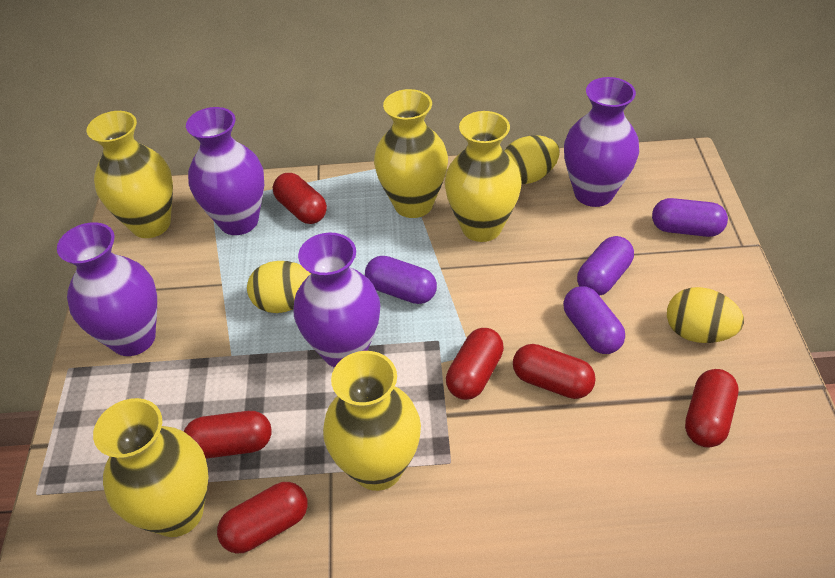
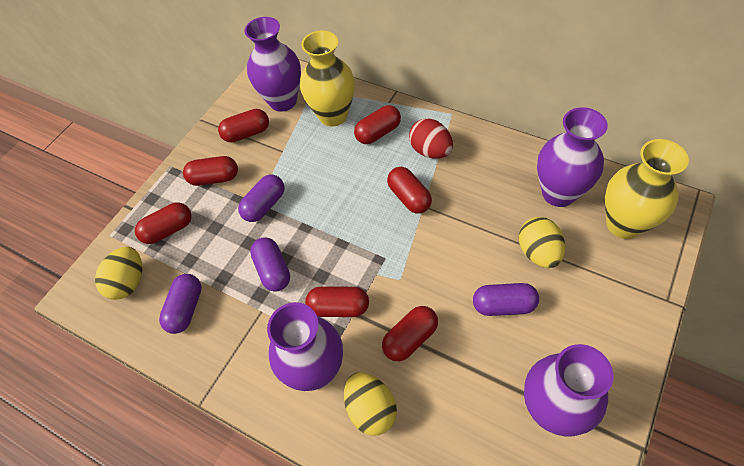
red capsule: [184,411,271,459] [217,482,308,554] [273,173,327,224] [446,328,504,400] [513,344,596,399] [685,369,739,448] = 6 -> [135,202,191,244] [183,156,238,186] [218,109,269,143] [305,287,369,317] [354,105,401,144] [382,306,438,361] [387,167,432,214] = 7
red egg: none = 0 -> [409,118,453,159] = 1
yellow vase: [87,111,173,238] [93,398,209,537] [323,351,421,491] [374,89,448,218] [445,111,522,242] = 5 -> [300,30,355,126] [605,139,689,239] = 2

